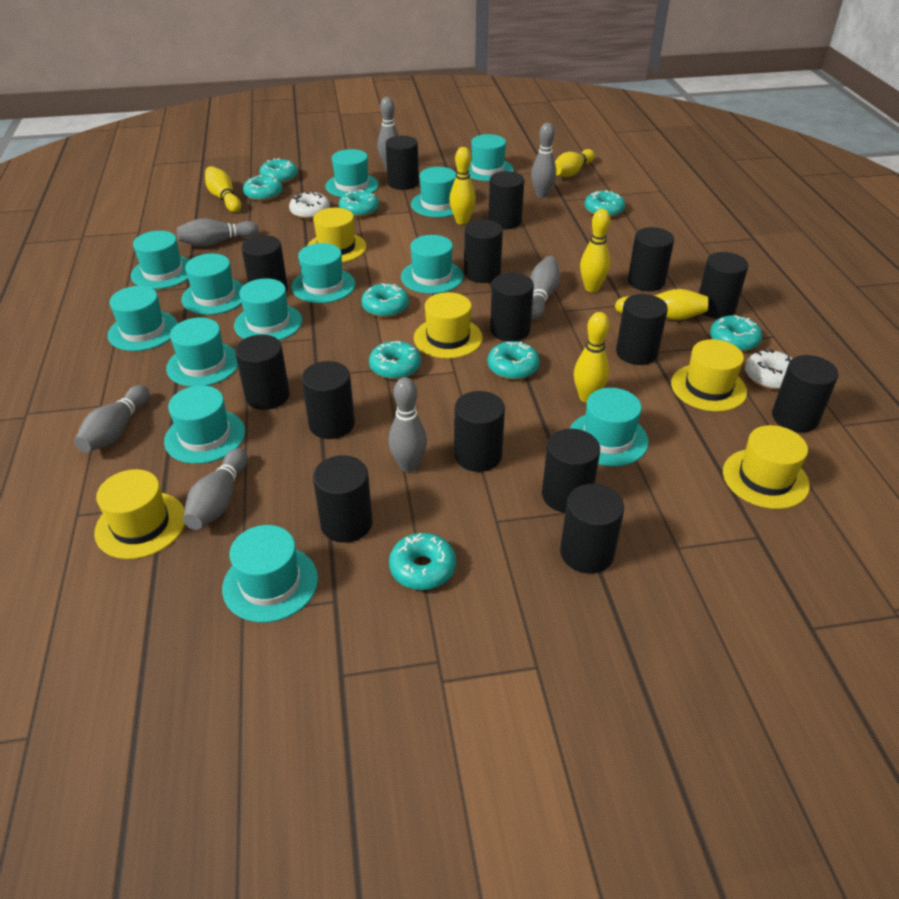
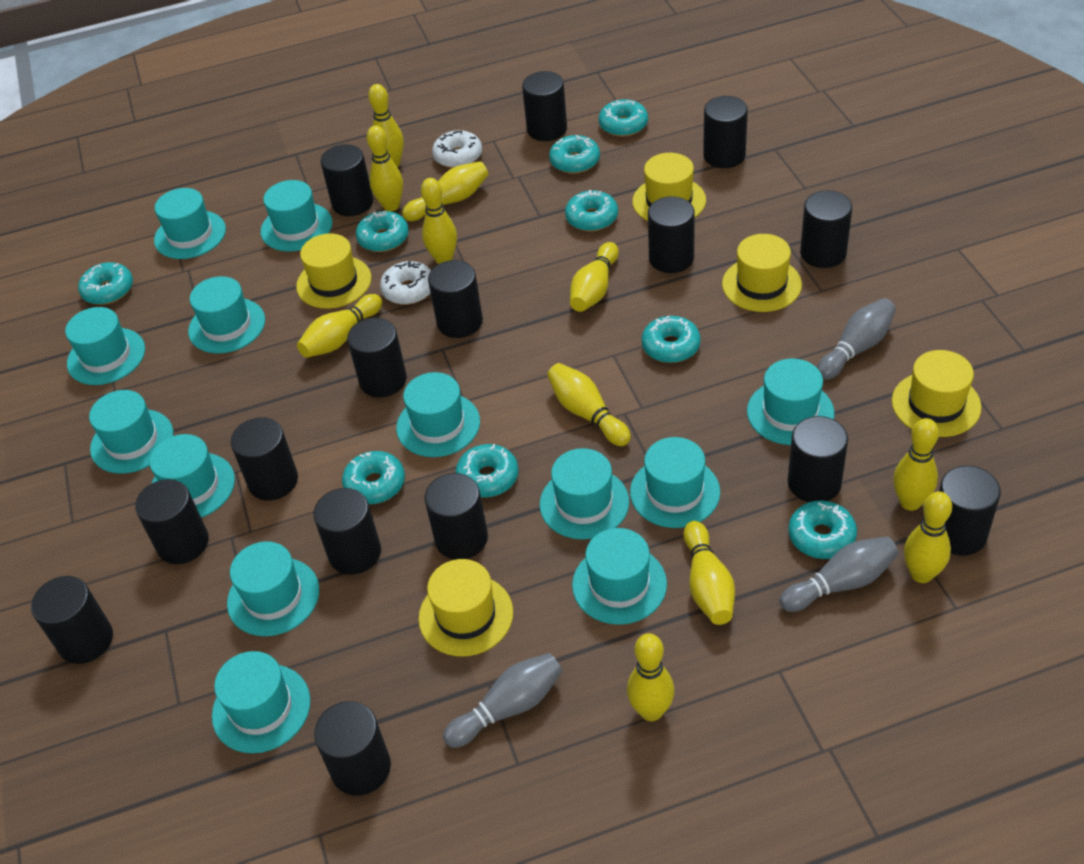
grey bowling pin: [74,385,150,453] [177,218,259,246] [183,448,248,530] [378,97,399,169] [388,377,427,472] [530,256,560,320] [531,123,556,198] = 7 -> [443,653,563,748] [779,536,899,612] [817,298,896,380] = 3
yellow bowling pin: [205,166,241,212] [449,147,476,225] [555,149,595,177] [574,312,610,403] [580,209,610,292] [615,289,708,320] = 6 -> [297,294,382,358] [367,126,403,211] [368,84,404,167] [402,161,488,221] [421,178,457,264] [547,363,631,446] [570,242,619,312] [627,633,674,721] [683,521,735,625] [893,418,939,511] [904,491,952,583] = 11

